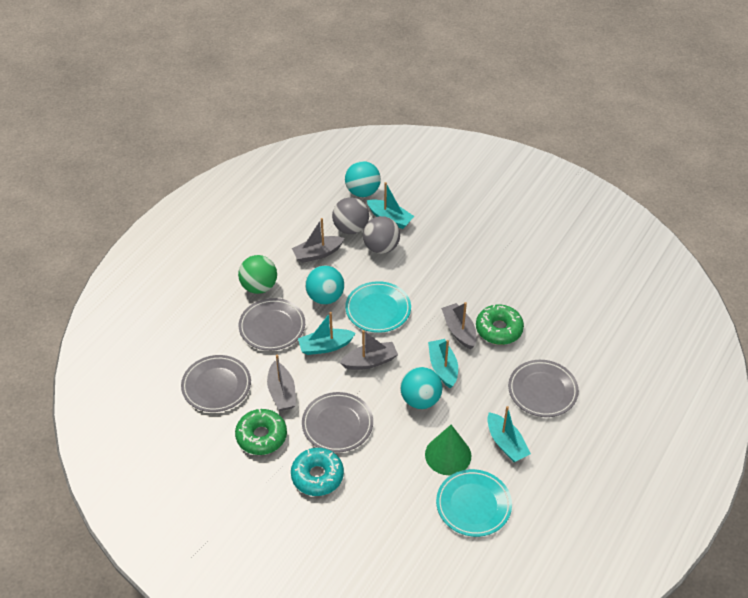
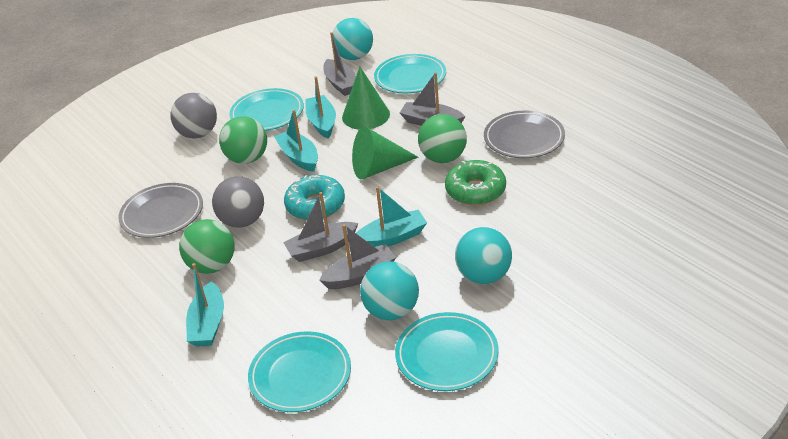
green ball: [238,255,277,294] = 1 -> [179,219,235,274] [219,116,267,164] [418,114,467,163] = 3
green cone: [425,425,471,475] = 1 -> [342,67,390,129] [352,126,419,179] = 2
green donut: [235,409,287,455] [476,304,524,345] = 2 -> [445,160,506,205] = 1
grey plate: [181,355,251,412] [239,298,305,351] [302,392,373,453] [508,360,579,417] = 4 -> [118,183,203,238] [484,111,565,158] = 2
turquoise plate: [345,281,411,333] [436,469,512,537] = 2 -> [229,88,304,131] [248,331,351,412] [374,54,446,93] [395,312,499,391] = 4

